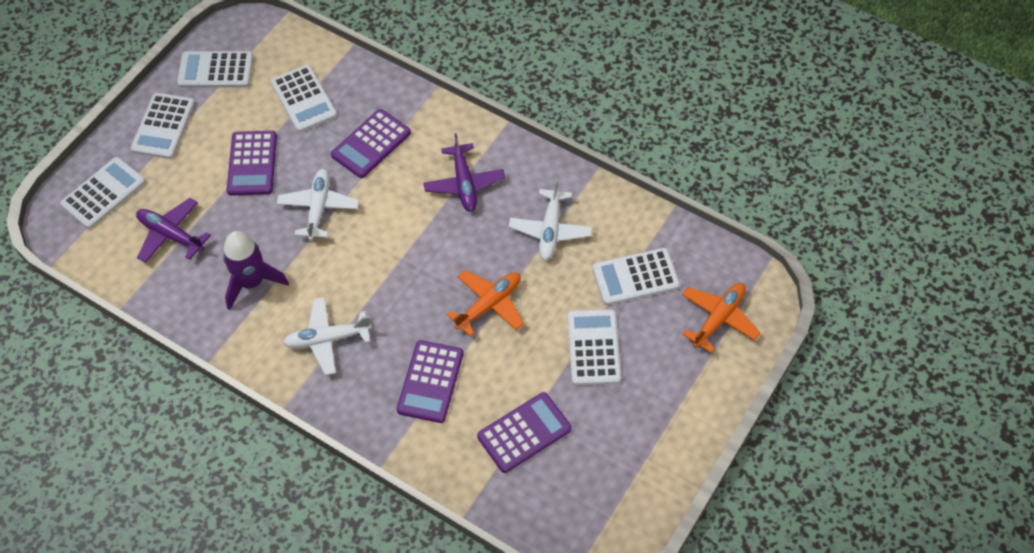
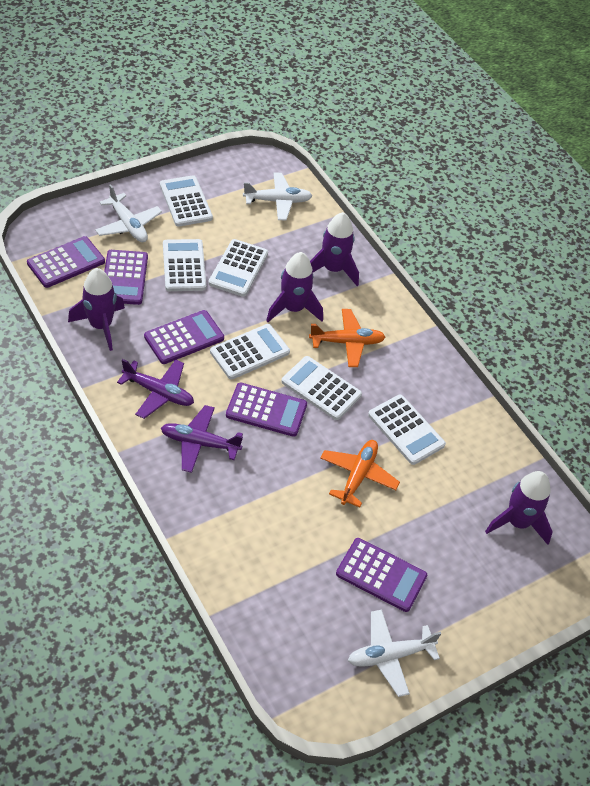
purple calculator: [227,131,277,196] [331,109,411,178] [397,340,464,423] [477,392,572,473] = 4 -> [27,236,105,288] [104,250,148,305] [144,310,224,364] [226,382,307,437] [336,538,427,612] = 5
purple rocket: [223,231,289,310] = 1 -> [68,268,125,351] [266,252,323,322] [310,212,359,286] [485,471,553,545] = 4

